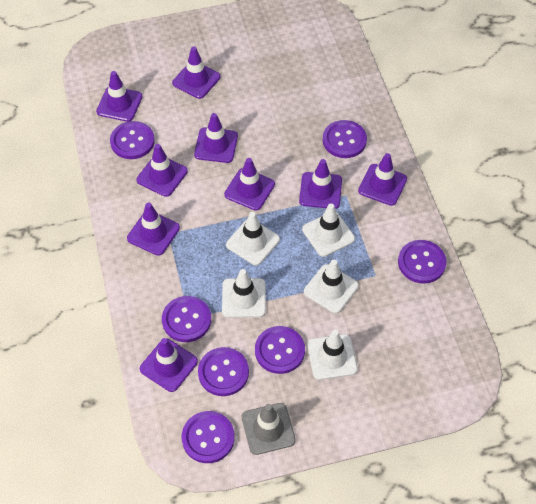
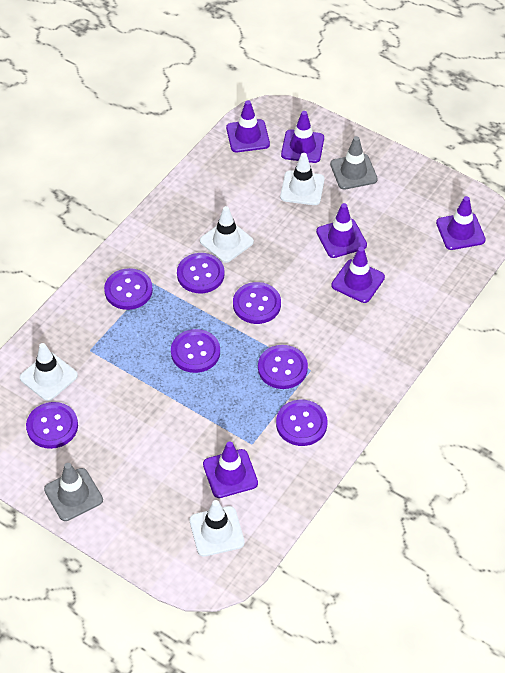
grey traffic cone: [242,403,296,455] = 1 -> [44,463,103,521] [330,136,378,190] = 2
purple traffic cone: [96,71,142,122] [127,203,180,256] [136,144,188,197] [140,338,198,392] [172,47,221,99] [194,113,238,163] [224,158,275,211] [299,159,342,209] [358,153,407,206] = 9 -> [203,441,258,498] [226,100,270,152] [281,111,324,163] [316,203,367,258] [331,247,385,303] [436,196,486,250] = 6
white traffic cone: [222,269,266,318] [226,212,280,265] [302,204,355,257] [304,260,359,313] [307,330,358,380] = 5 -> [20,343,78,401] [190,500,245,557] [200,206,254,263] [280,153,325,205] = 4

